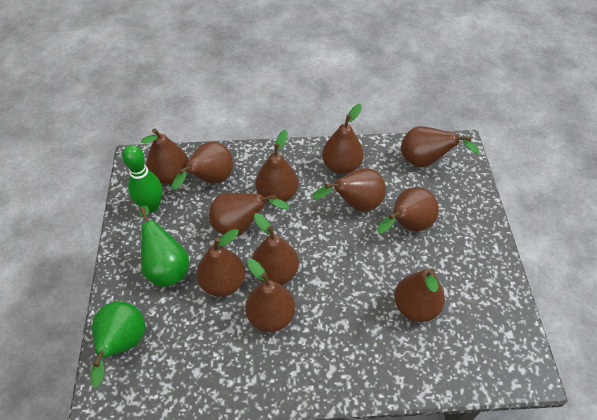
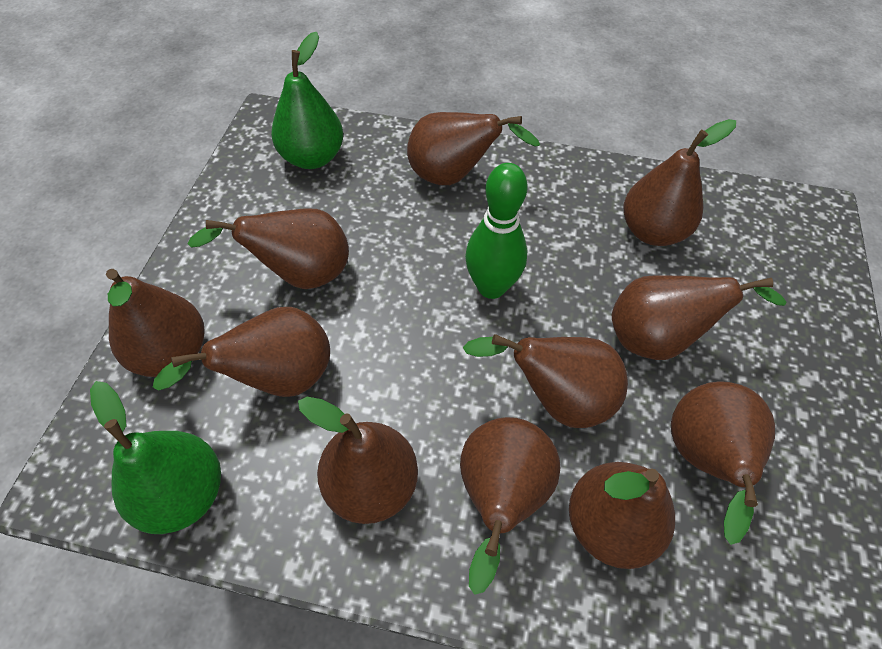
brown pear: [141,128,189,184] [172,142,233,190] [197,229,245,297] [209,193,290,236] [245,259,295,332] [252,213,299,285] [256,130,298,202] [313,168,386,212] [322,104,364,174] [377,187,439,234] [394,269,445,322] [401,126,480,167] = 12 -> [106,269,205,377] [153,307,330,397] [187,209,349,289] [298,397,418,524] [407,112,540,185] [460,417,560,595] [463,334,628,428] [569,462,675,569] [612,275,786,360] [623,119,736,246] [671,381,775,545] = 11

